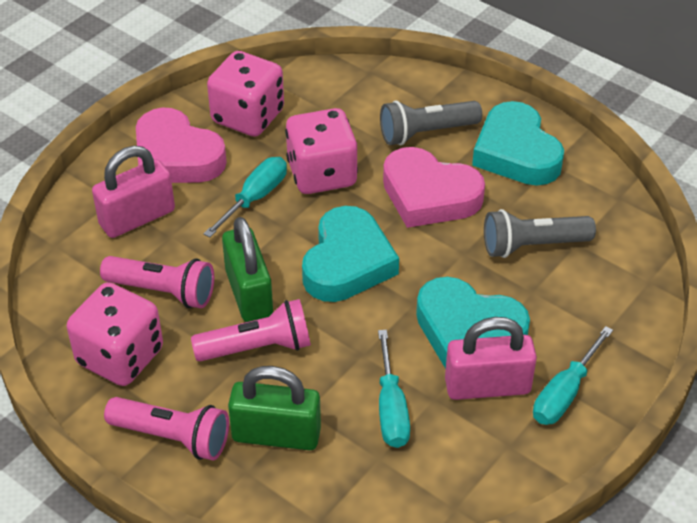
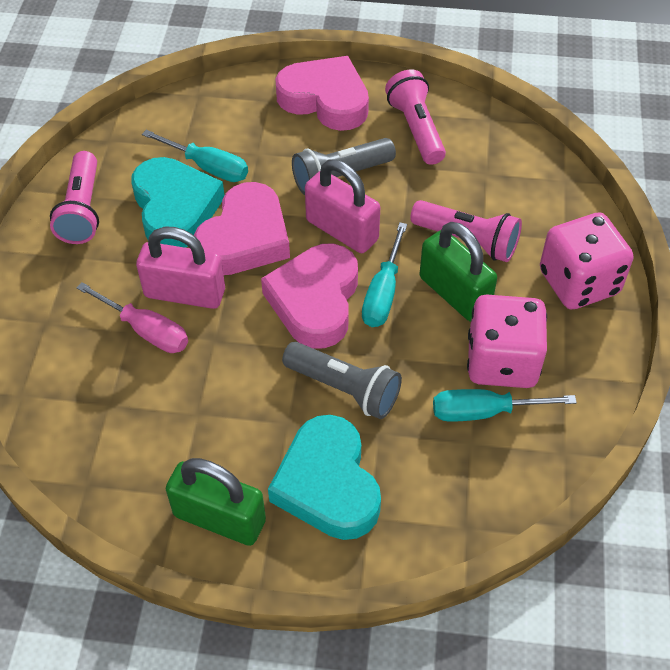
pink dice: [67,282,163,386] [207,51,284,137] [285,108,358,194] = 3 -> [467,295,547,388] [540,212,633,309] = 2
pink heart: [136,107,227,183] [383,147,485,228] = 2 -> [194,182,290,275] [261,244,358,348] [275,56,369,131] = 3
pink screwdriver: none = 0 -> [76,282,188,353] = 1
turquoise heart: [302,206,399,302] [416,277,530,369] [472,101,564,186] = 3 -> [131,157,225,248] [268,415,381,540] = 2

